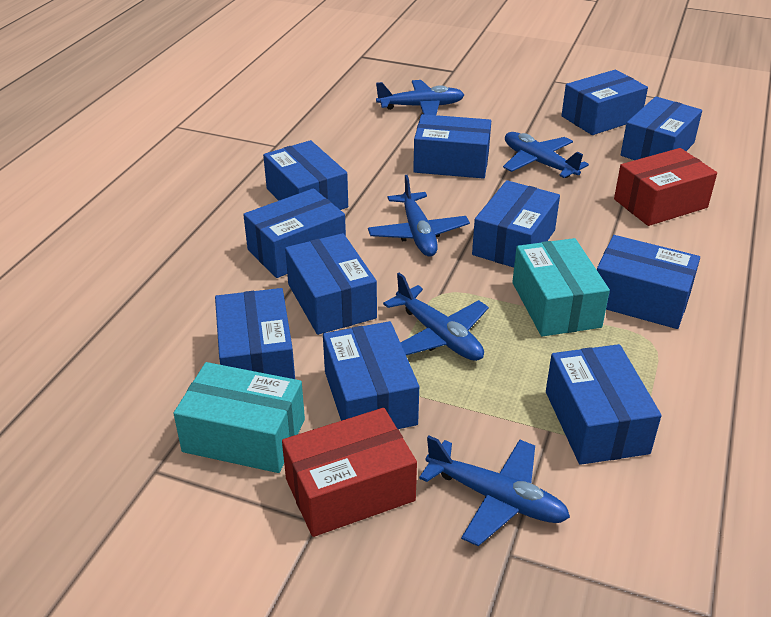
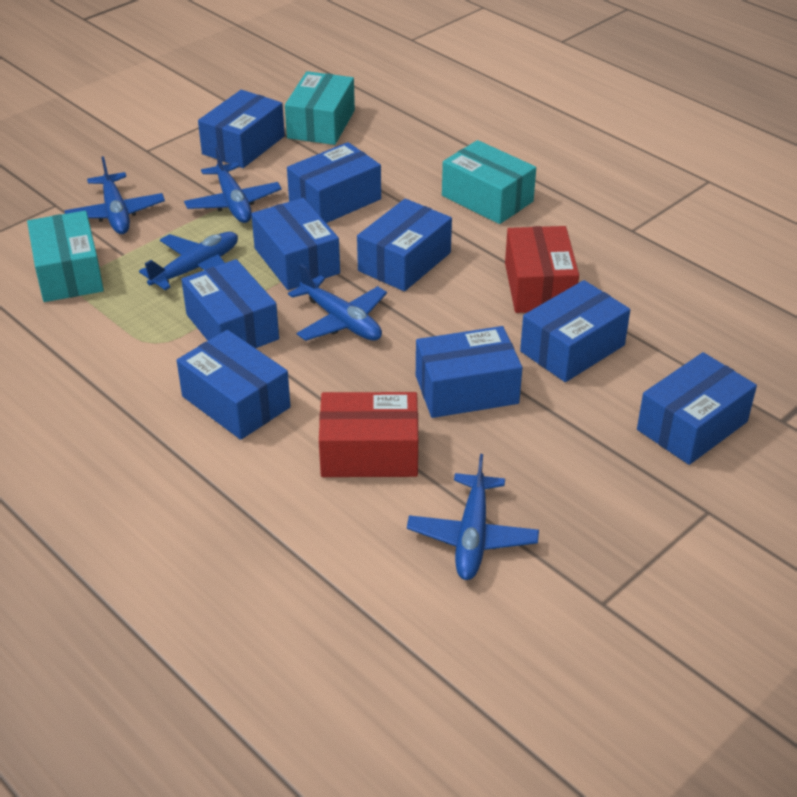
blue box: [215,288,295,379] [243,188,346,278] [263,140,348,210] [285,233,377,335] [323,321,419,429] [413,114,491,179] [472,180,560,268] [546,344,662,465] [561,70,648,135] [597,235,700,329] [621,97,702,160] = 11 -> [177,330,291,440] [181,259,279,348] [198,90,285,168] [251,198,340,290] [287,142,381,223] [357,199,452,291] [416,326,522,418] [520,280,630,382] [637,352,757,465] = 9
turquoise box: [173,362,305,473] [512,238,610,337] = 2 -> [27,211,104,302] [285,71,355,145] [442,140,536,224] = 3

